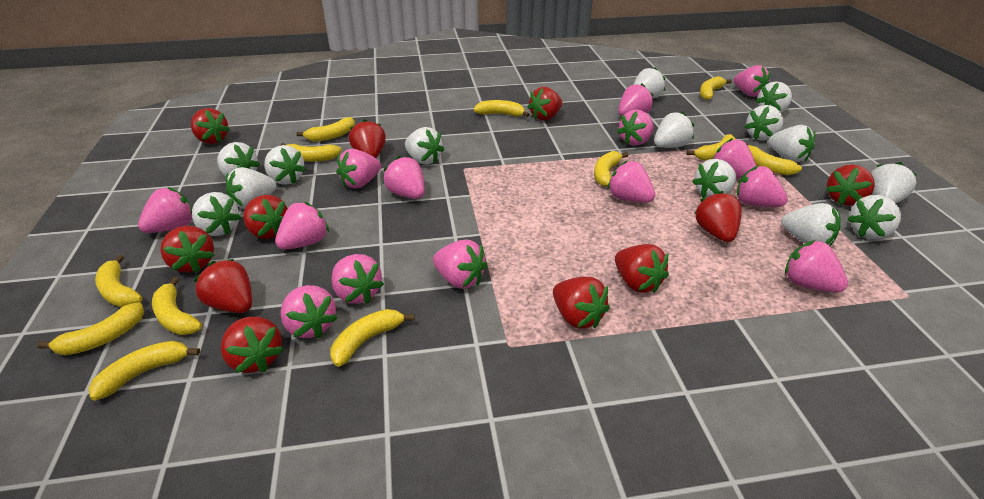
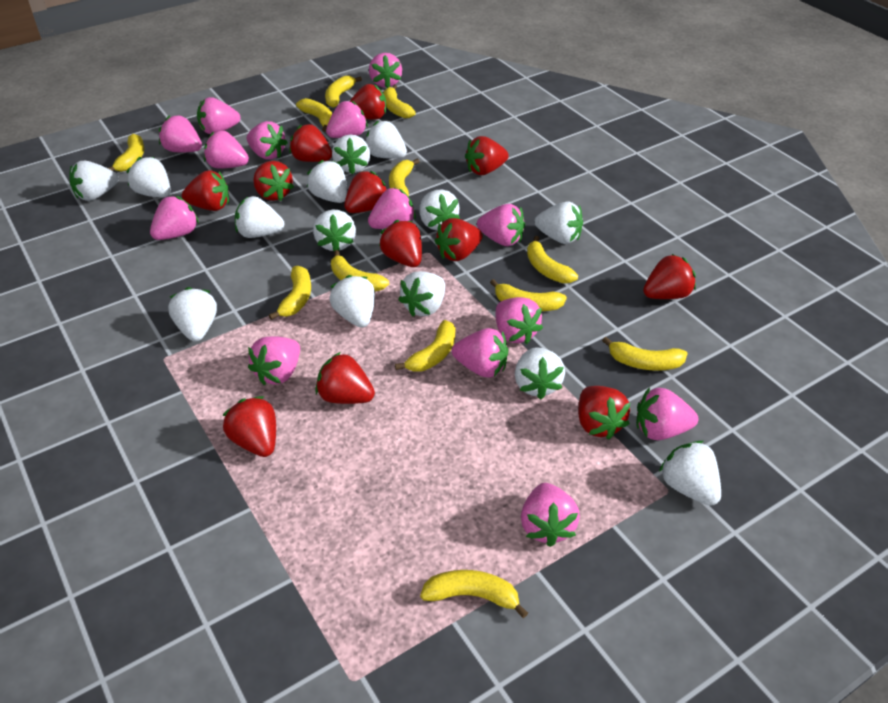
red strawberry: [160,226,214,273] [191,108,230,144] [193,259,252,313] [221,317,284,373] [243,195,288,239] [349,119,386,158] [527,87,563,121] [553,277,610,329] [615,244,669,293] [694,191,742,242] [826,164,875,206] = 11 -> [182,170,229,211] [222,396,276,457] [253,161,294,201] [289,124,332,162] [315,352,375,404] [344,171,387,213] [350,84,386,120] [379,220,422,267] [435,218,483,261] [465,136,509,175] [578,386,630,440] [643,254,696,299] = 12

